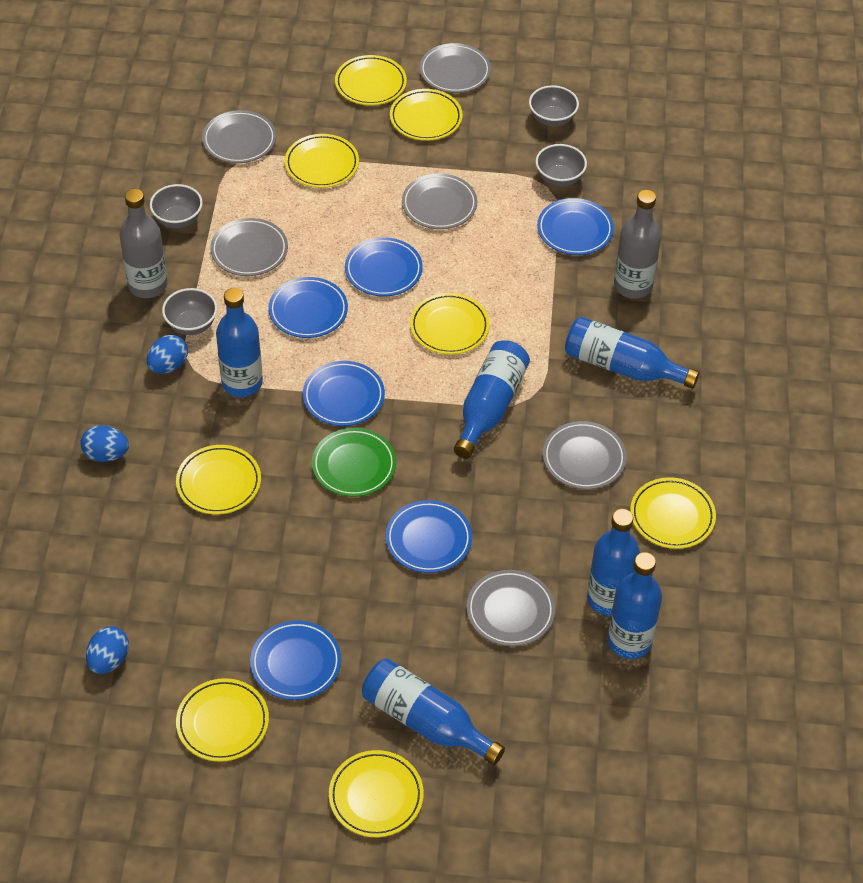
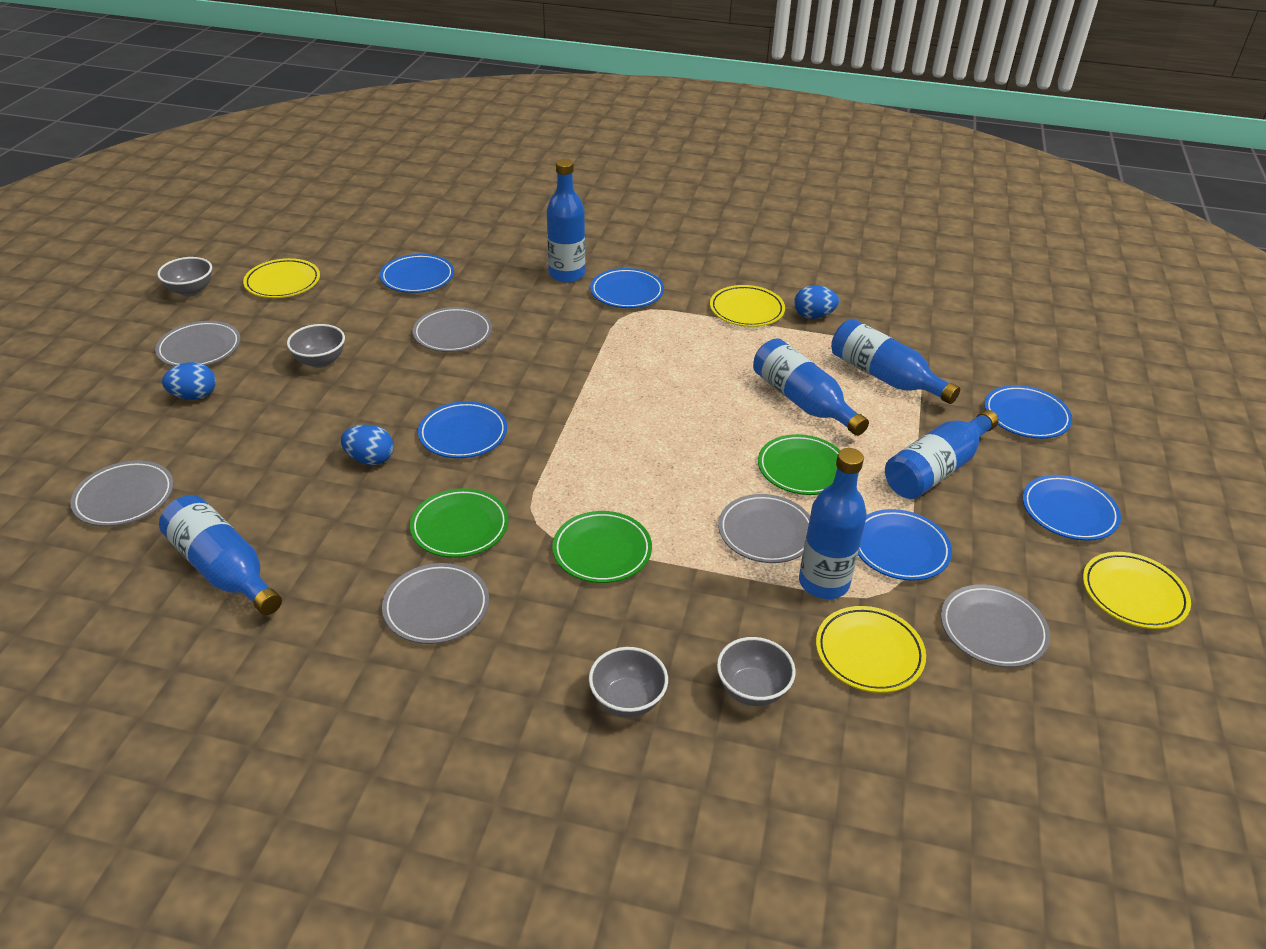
green plate: [312,428,396,497] = 1 -> [410,488,509,558] [552,511,652,583] [758,434,840,495] = 3
grey bottle: [120,189,167,298] [614,190,661,299] = 2 -> none = 0
yellow plate: [176,445,261,515] [176,678,269,762] [285,134,359,188] [329,750,424,837] [335,55,407,105] [390,89,463,141] [410,293,490,355] [630,477,716,549] = 8 -> [243,258,320,298] [710,285,785,327] [816,606,926,693] [1083,552,1191,629] = 4

